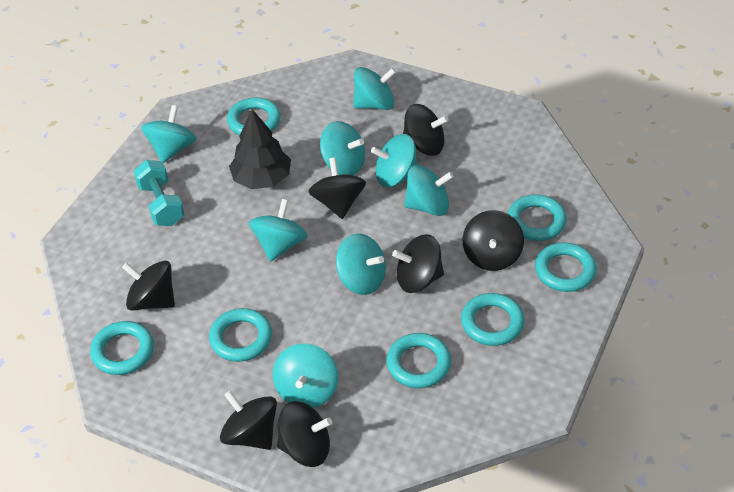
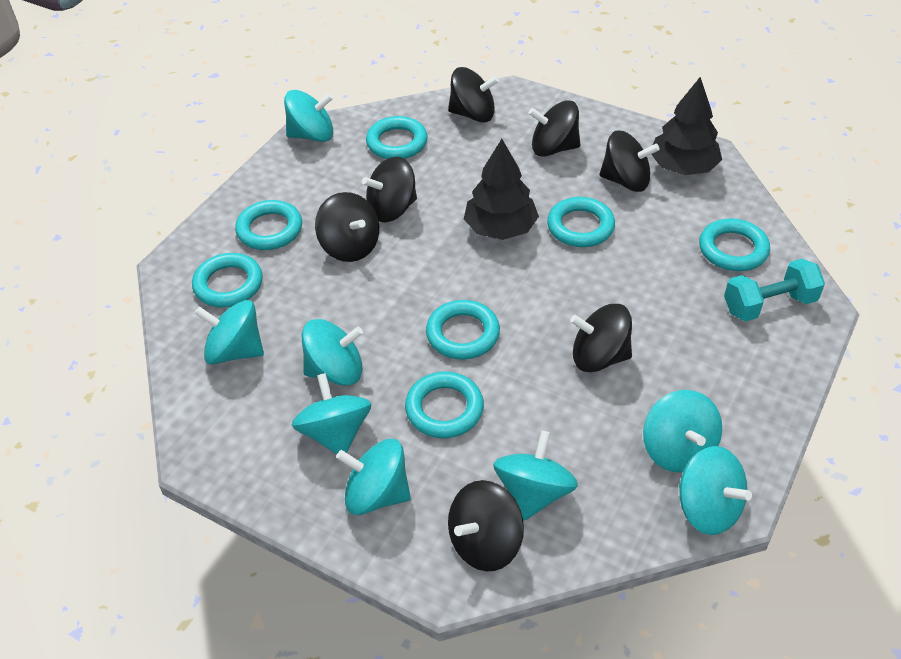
black tree: [229,109,291,189] = 1 -> [464,139,539,240] [651,77,722,175] = 2

